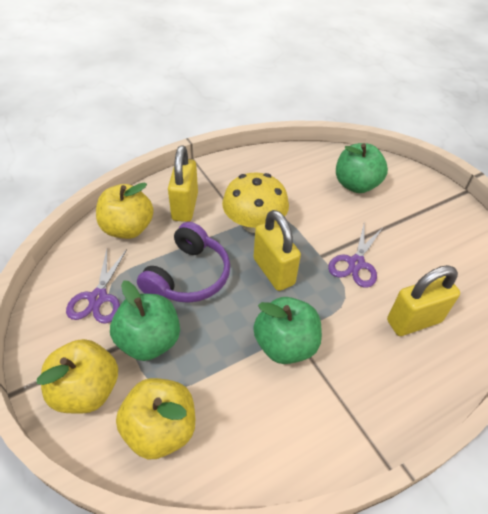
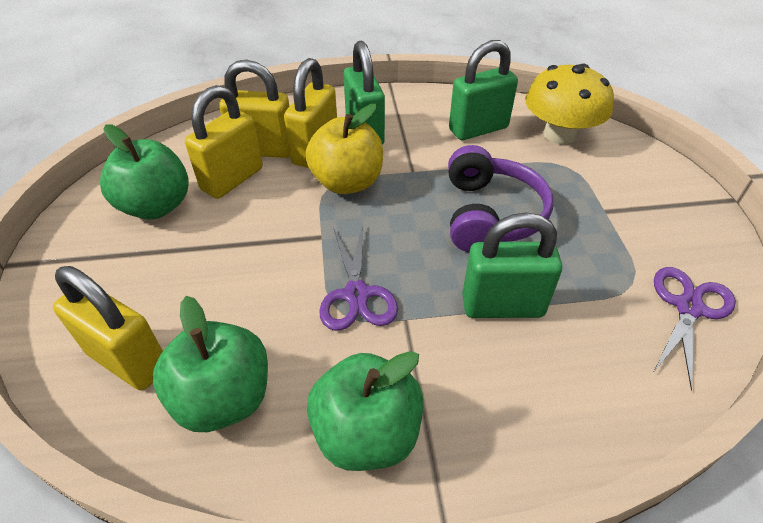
green padlock: none = 0 -> [343,41,385,144] [449,40,518,140] [462,212,562,318] = 3
yellow apple: [37,339,118,414] [96,183,154,239] [116,378,195,459] = 3 -> [306,104,383,194] = 1
yellow padlock: [168,145,198,222] [253,210,301,291] [387,265,460,336] = 3 -> [53,266,163,390] [185,85,263,199] [219,60,290,158] [284,58,337,168] = 4

